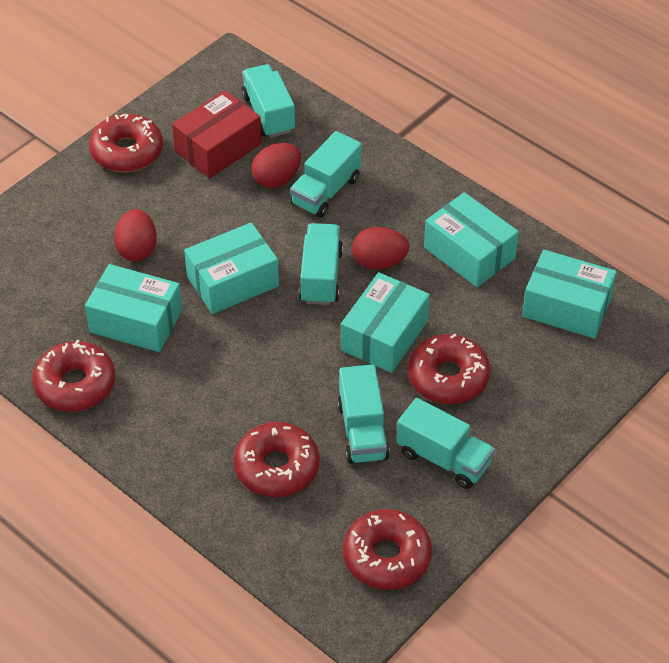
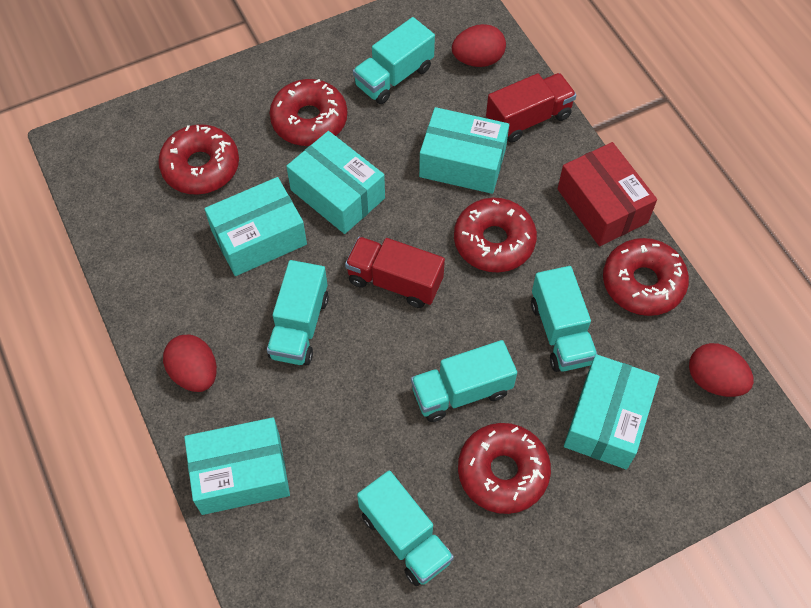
red truck: none = 0 -> [345,237,445,308] [486,73,576,143] = 2

